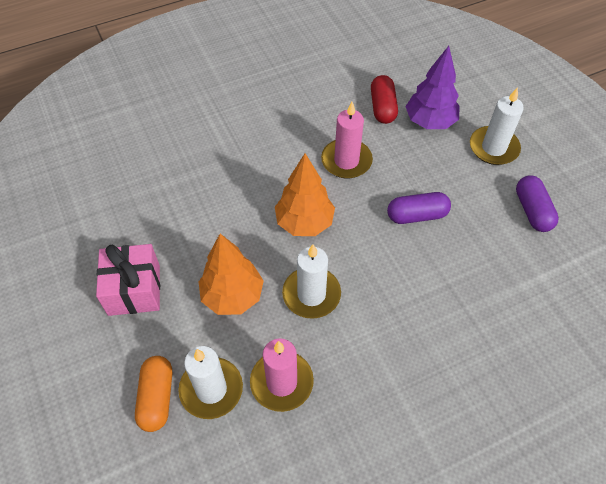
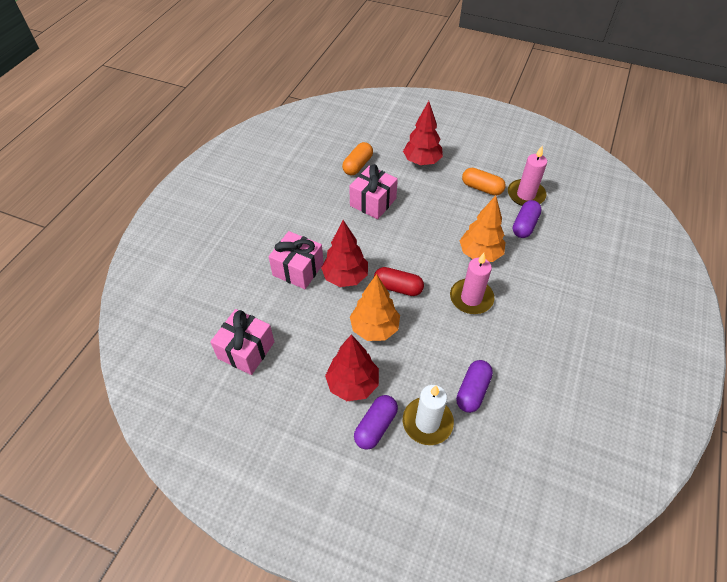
orange capsule: [135,356,172,432] = 1 -> [342,142,373,175] [462,168,506,196] = 2
pink gift: [96,244,160,316] = 1 -> [210,309,274,375] [269,231,324,289] [349,164,398,219] = 3
purple capsule: [387,192,451,224] [516,175,559,232] = 2 -> [354,395,398,450] [456,360,493,413] [513,200,542,238] = 3
purple tree: [405,46,460,129] = 1 -> none = 0
red tree: none = 0 -> [321,220,368,287] [325,334,379,401] [403,101,443,165] = 3
white candle: [178,346,243,419] [282,244,341,319] [470,87,524,165] = 3 -> [403,385,454,445] = 1

